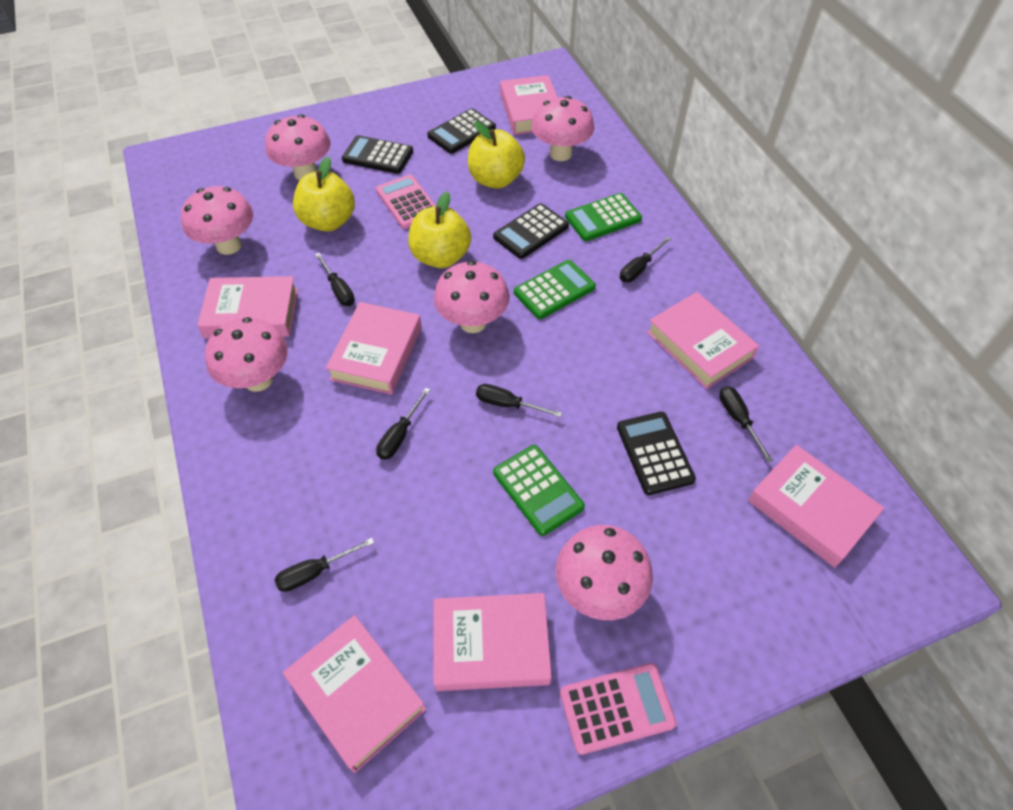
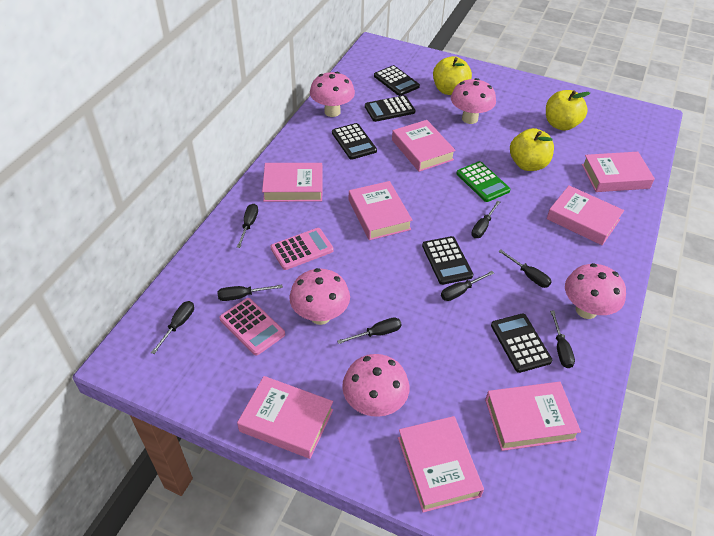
black calculator: [342,135,413,174] [427,108,496,154] [493,203,569,259] [617,412,696,495] = 4 -> [332,123,377,160] [365,95,415,122] [374,65,420,96] [422,236,473,285] [491,314,552,373] = 5
black screwdriver: [274,538,374,592] [315,253,355,306] [376,388,430,460] [476,384,562,417] [620,236,671,282] [719,386,773,462] = 6 -> [151,301,194,354] [217,285,283,301] [237,204,258,248] [337,317,402,344] [441,271,494,301] [471,201,500,238] [498,249,552,288] [550,311,575,368] = 8
green calculator: [493,445,585,536] [514,260,596,319] [565,193,642,241] = 3 -> [456,161,510,202] = 1
pink book: [197,276,298,339] [283,615,426,773] [326,302,422,395] [433,593,552,691] [500,75,558,135] [647,292,759,389] [748,445,884,567] = 7 -> [237,376,333,459] [262,163,323,202] [349,181,412,240] [392,120,456,172] [398,416,484,513] [485,382,581,451] [547,185,624,245] [582,152,655,192] = 8
pink mushroom: [181,186,253,255] [205,317,288,392] [265,114,331,180] [434,261,510,333] [531,96,594,161] [556,525,653,620] = 6 -> [289,268,350,325] [310,72,355,117] [342,354,409,417] [451,78,496,124] [565,263,626,319] = 5

